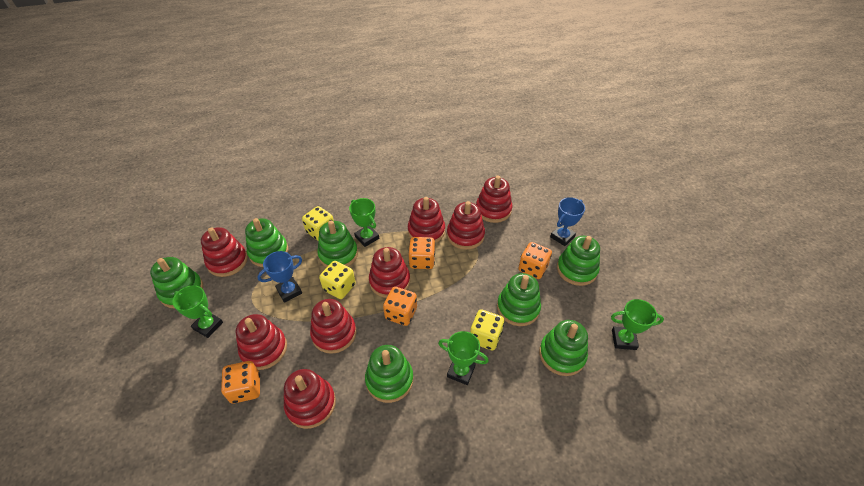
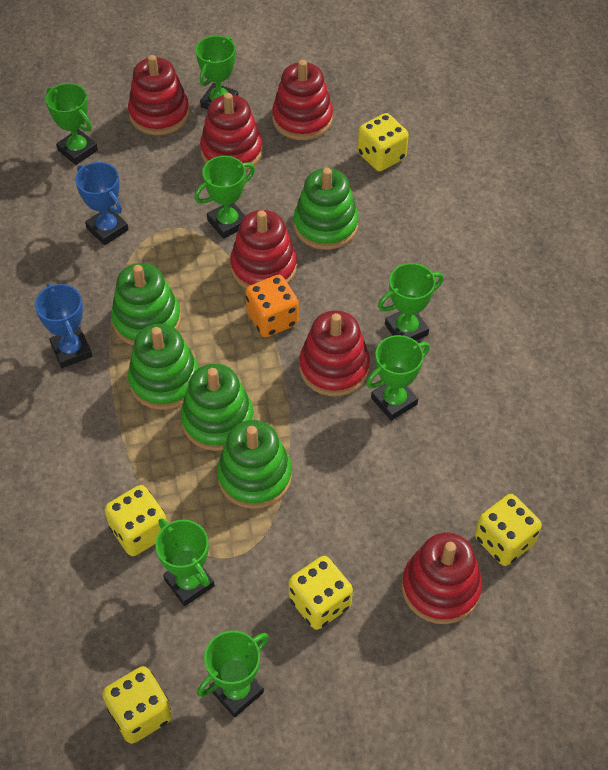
green stacking toy: [150,257,203,309] [245,218,288,267] [317,221,358,268] [365,345,413,403] [497,273,541,326] [539,320,588,376] [557,236,600,286] = 7 -> [111,263,181,346] [128,324,199,410] [181,364,254,451] [217,420,292,509] [294,168,359,250] = 5
green trophy: [172,285,223,338] [349,198,379,247] [438,331,489,385] [611,299,664,350] = 4 -> [46,83,98,165] [155,518,215,606] [194,156,255,239] [196,36,238,110] [197,630,269,717] [366,335,430,421] [378,263,444,341] = 7
orange dice: [221,361,260,404] [383,287,417,326] [409,237,435,269] [518,242,552,279] = 4 -> [245,275,299,337] = 1
red stacking toy: [201,227,248,277] [236,314,287,370] [284,369,336,429] [310,299,357,354] [369,247,410,298] [408,197,445,243] [447,201,485,250] [476,176,512,223] = 8 -> [128,55,190,135] [200,93,263,171] [230,210,297,289] [272,60,333,140] [299,310,370,396] [402,532,482,624] = 6
yellow dice: [302,206,334,241] [319,261,356,299] [470,310,504,351] = 3 -> [102,666,172,744] [105,485,167,556] [289,556,353,630] [358,113,409,171] [475,494,542,566] = 5

